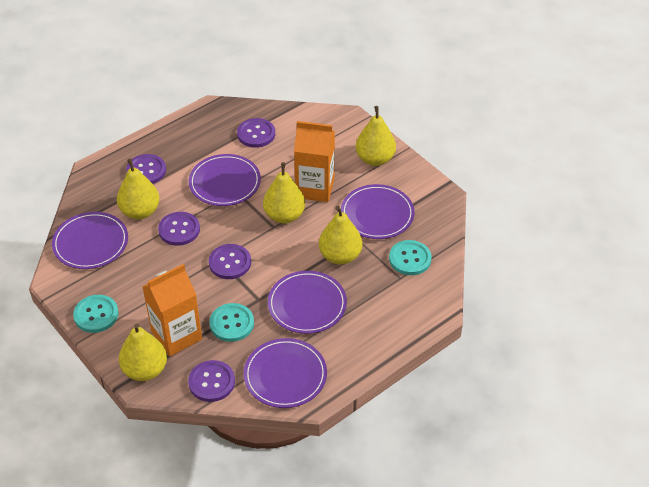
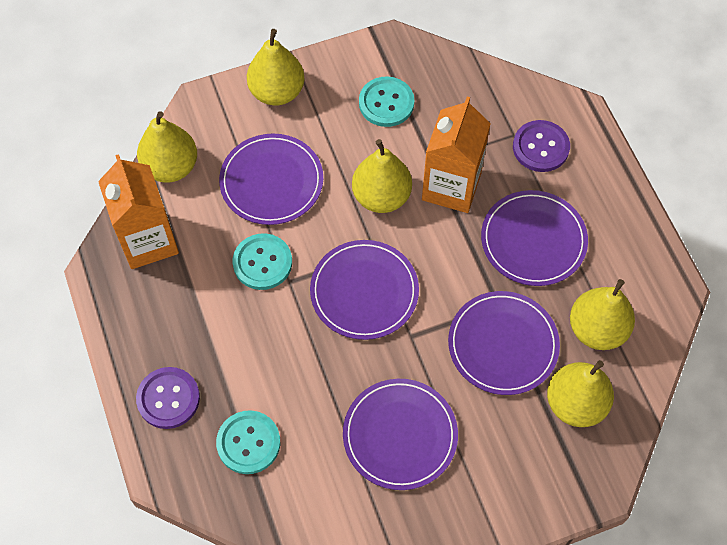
purple button: [126,154,166,184] [158,212,200,246] [188,360,235,402] [209,244,251,279] [237,118,275,148] = 5 -> [136,367,200,429] [513,120,570,172] = 2

